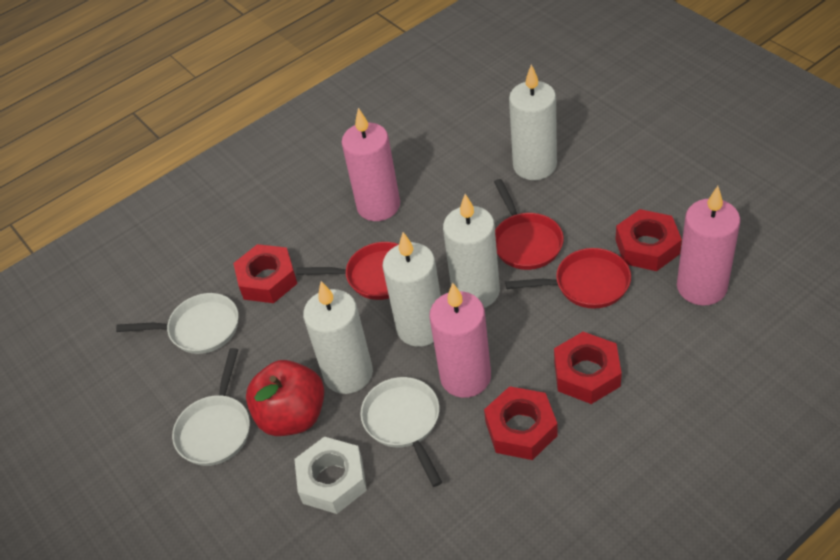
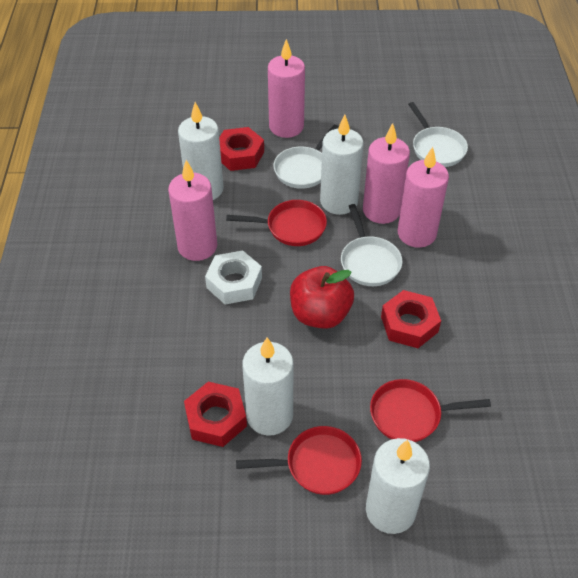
pink candle: [342,108,400,221] [429,283,491,398] [677,186,740,306] = 3 -> [168,160,217,261] [268,39,305,138] [363,123,410,224] [398,147,449,248] = 4
red nut: [233,244,297,303] [484,386,558,460] [554,332,622,404] [616,209,682,271] = 4 -> [184,382,247,447] [219,127,264,171] [381,290,441,348] = 3

